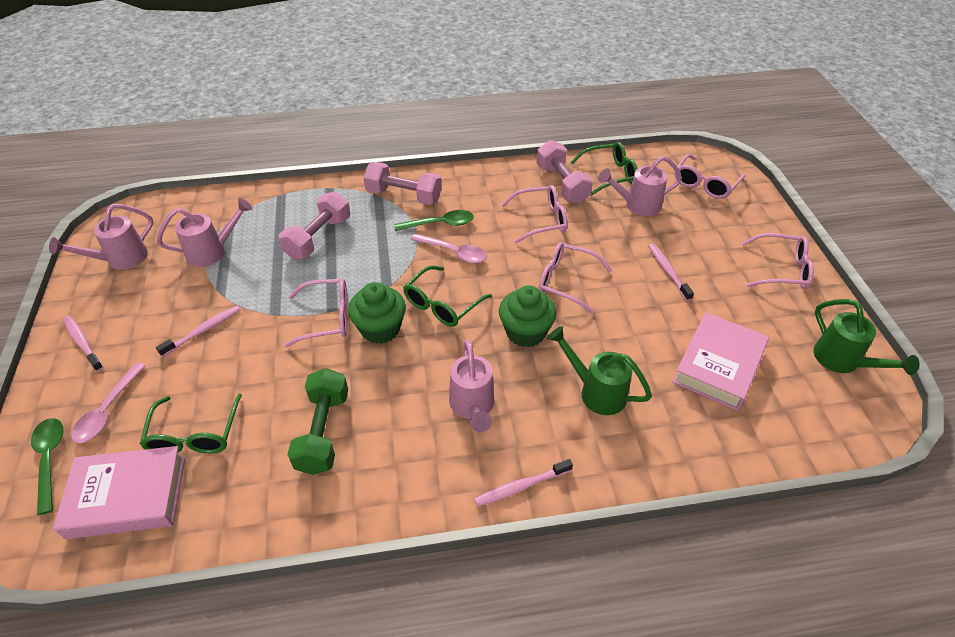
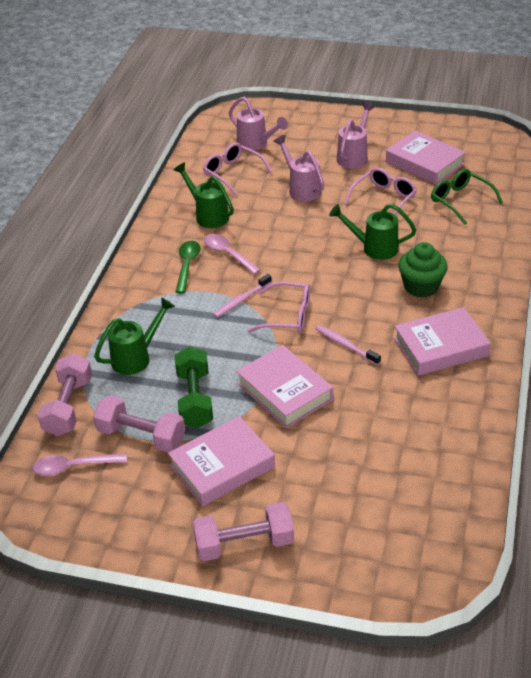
green cupcake: [348,282,406,344] [499,286,556,347] = 2 -> [398,242,448,298] = 1
green glasses: [140,393,242,453] [403,265,492,327] [570,142,638,196] = 3 -> [431,169,503,225] = 1
green spoon: [31,418,64,515] [394,210,474,231] = 2 -> [176,241,200,294] = 1
green watering can: [547,326,652,415] [813,299,919,375] = 2 -> [94,297,175,375] [174,162,234,228] [329,204,416,260] = 3
pink book: [53,446,185,539] [672,312,769,411] = 2 -> [168,416,275,506] [236,345,333,428] [386,131,466,185] [394,307,491,376] = 4
pink glasses: [284,278,347,347] [501,185,567,243] [539,242,612,314] [675,154,745,199] [742,233,814,289] = 5 -> [203,142,272,195] [247,282,310,333] [344,167,417,215] = 3
pink toothbrush: [63,315,103,371] [156,306,240,357] [474,459,573,507] [648,244,694,301] = 4 -> [213,274,272,318] [316,325,381,365] = 2
pink watering can: [49,204,153,269] [157,198,253,267] [449,339,494,432] [598,156,682,216] = 4 -> [229,97,288,151] [273,135,324,201] [337,102,375,169] = 3

